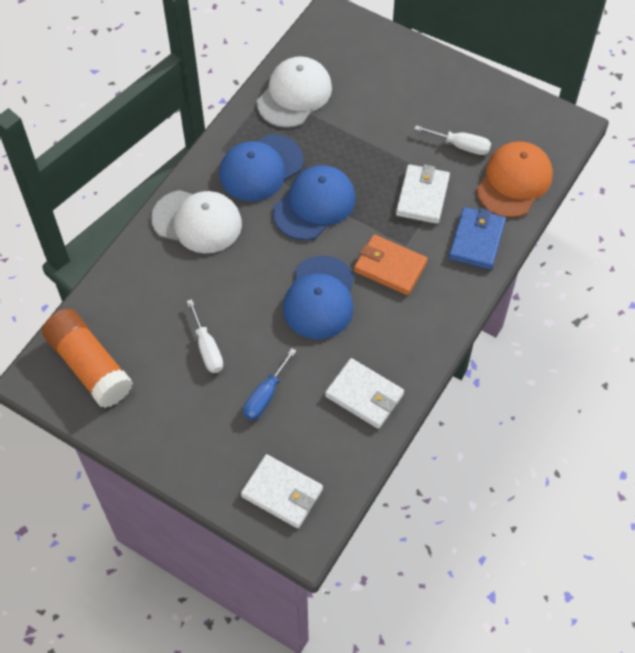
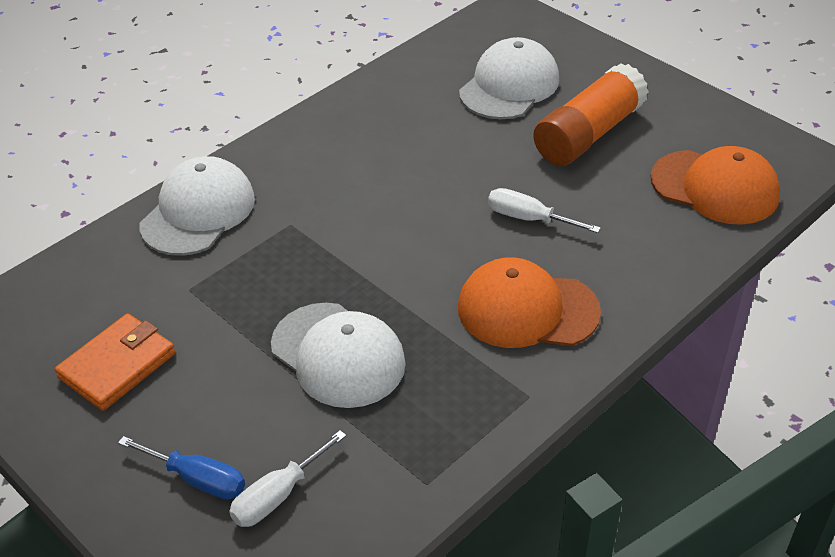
blue cap: [219,134,303,201] [273,165,356,240] [283,256,354,339] = 3 -> none = 0
blue wallet: [449,207,506,270] = 1 -> none = 0
orange cap: [476,141,553,218] = 1 -> [458,257,601,348] [650,146,780,225] = 2
white cap: [151,190,242,253] [257,56,332,128] = 2 -> [140,156,255,256] [271,303,406,408] [459,37,559,119] = 3
white wallet: [241,454,323,528] [325,358,404,429] [396,164,450,224] = 3 -> none = 0

